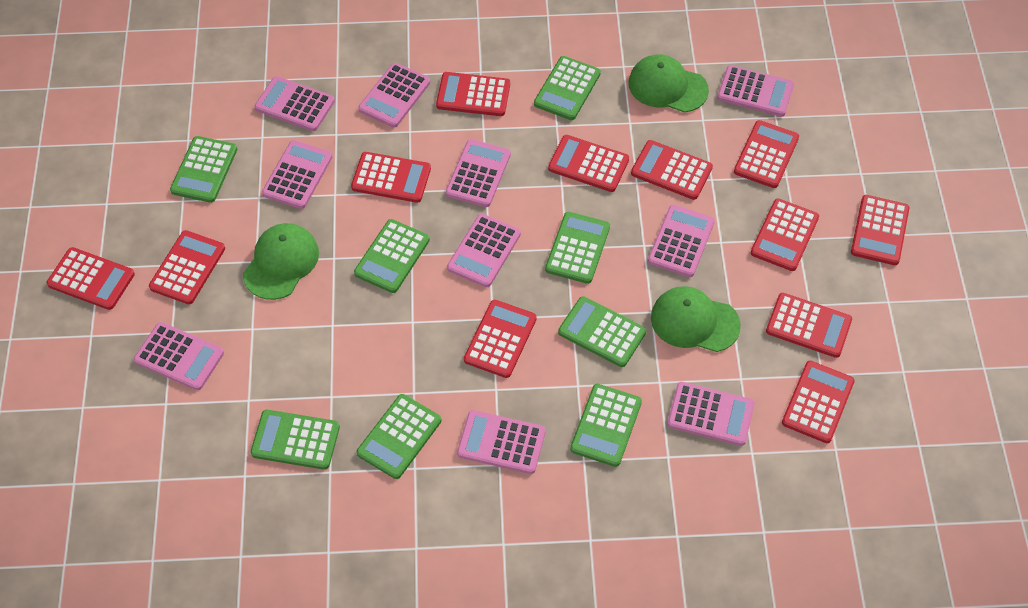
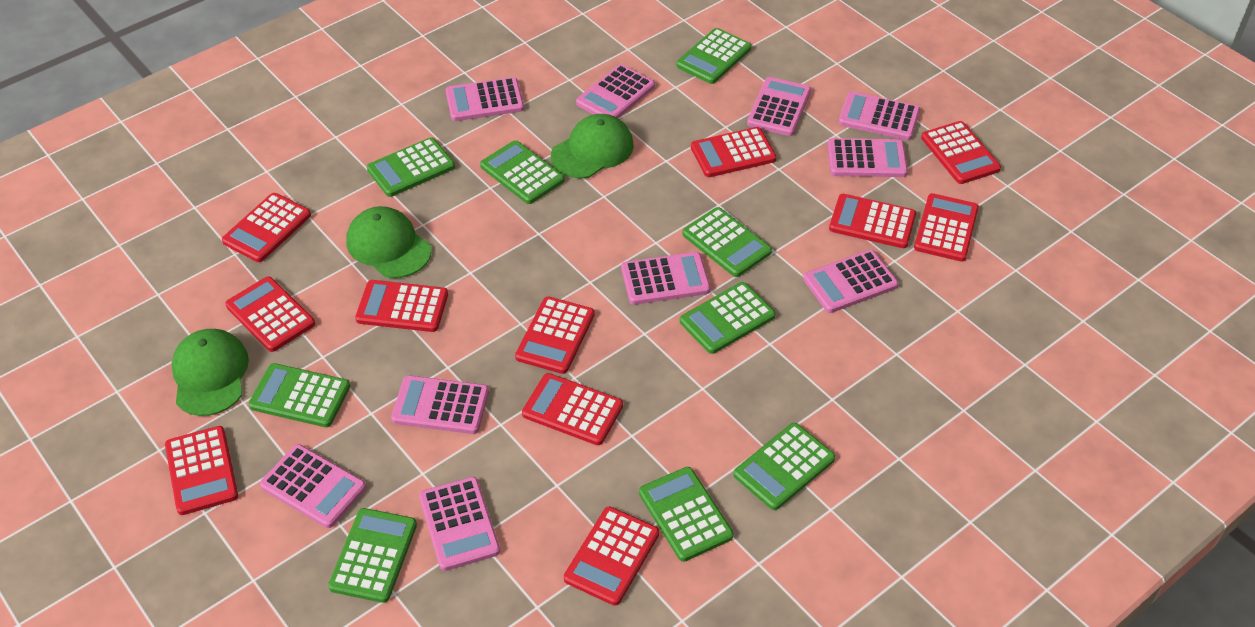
green calculator: [170,136,237,203] [250,410,340,470] [354,219,430,293] [356,394,442,479] [534,56,601,120] [545,212,610,284] [558,296,646,367] [570,384,642,467] = 8 -> [248,363,350,427] [328,508,417,603] [367,137,455,197] [480,140,565,204] [639,467,733,562] [676,28,751,84] [680,282,775,354] [682,207,772,277] [734,423,835,510] = 9
red calculator: [47,247,135,310] [149,230,225,304] [351,152,431,203] [436,72,510,116] [464,300,537,378] [548,135,629,192] [631,140,713,200] [734,120,799,188] [751,199,819,271] [766,293,852,358] [782,361,855,443] [851,195,909,265] = 12 -> [165,426,238,515] [222,193,311,262] [225,276,315,352] [355,280,448,332] [515,297,595,374] [522,373,623,445] [564,507,659,606] [691,127,777,177] [829,194,916,248] [914,193,979,262] [921,121,1001,184] = 11

